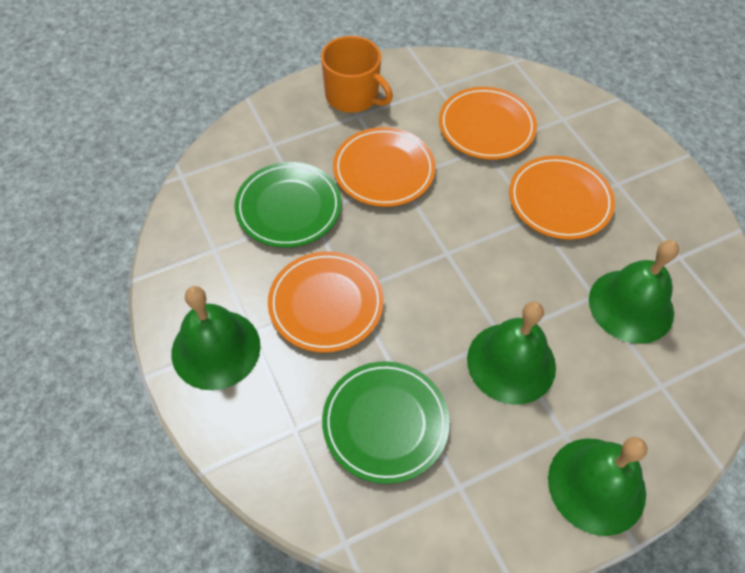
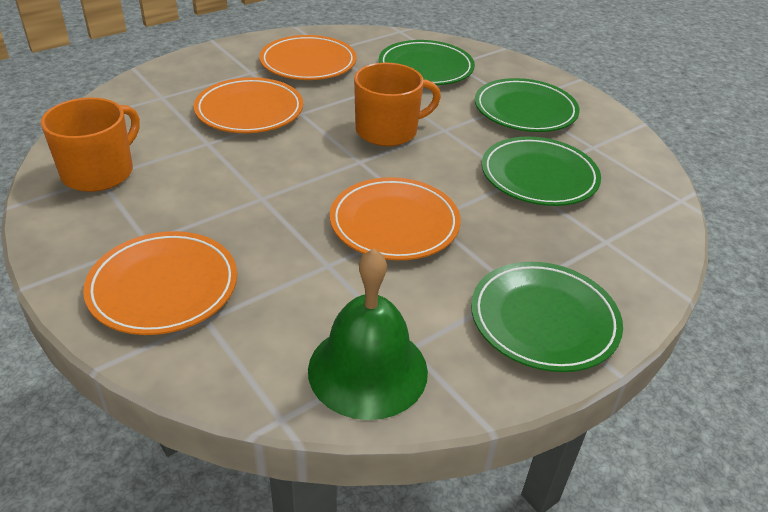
green bell: [172,286,261,390] [467,301,556,405] [548,437,647,536] [589,240,679,344] = 4 -> [308,248,428,420] = 1
green plate: [234,162,341,248] [322,361,450,484] = 2 -> [379,40,475,85] [471,262,623,372] [475,78,580,132] [482,137,601,206] = 4
orange mug: [321,36,393,113] = 1 -> [41,98,140,192] [354,63,441,146] = 2

